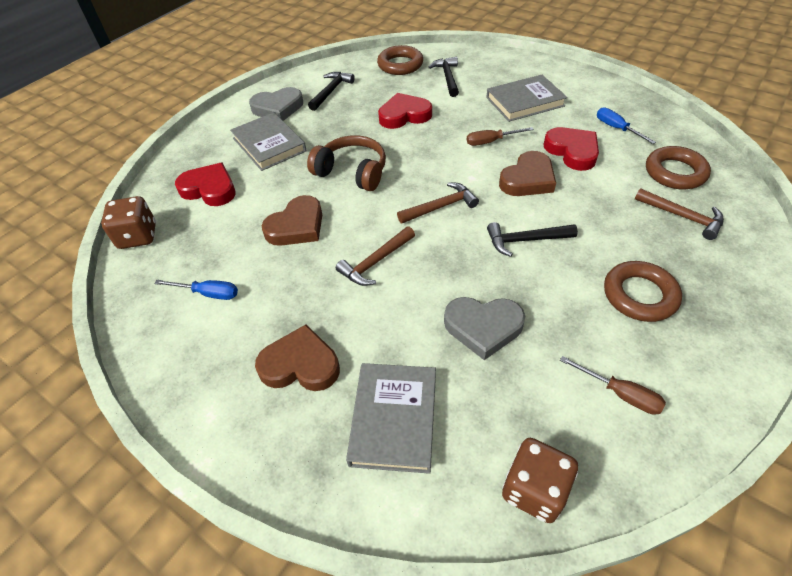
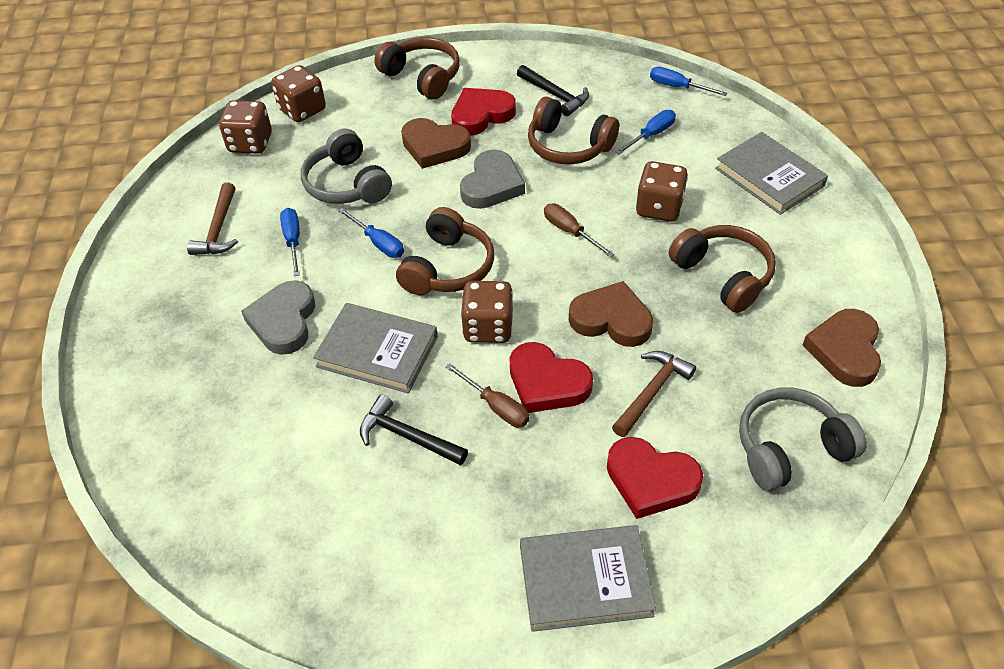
black hammer: [308,72,355,111] [429,57,459,97] [487,222,578,257] = 3 -> [360,394,468,466] [517,65,589,116] = 2
blue screwdriver: [154,280,238,300] [597,107,656,144] = 2 -> [280,208,300,276] [338,208,404,258] [616,110,676,155] [650,67,727,96] = 4
brown dice: [101,196,156,249] [502,438,578,523] = 2 -> [219,100,272,154] [271,65,326,122] [461,281,513,343] [636,161,688,222] = 4
brown hammer: [336,226,415,286] [397,182,479,224] [635,188,724,240] = 3 -> [187,183,238,255] [612,351,696,437] = 2
brown headphones: [307,135,386,191] = 1 -> [374,37,460,100] [396,207,494,295] [528,97,619,165] [669,225,776,313] = 4
brown ring: [377,45,423,75] [604,261,682,322] [646,146,711,189] = 3 -> none = 0
grey headphones: none = 0 -> [301,129,392,204] [739,388,867,491] = 2

